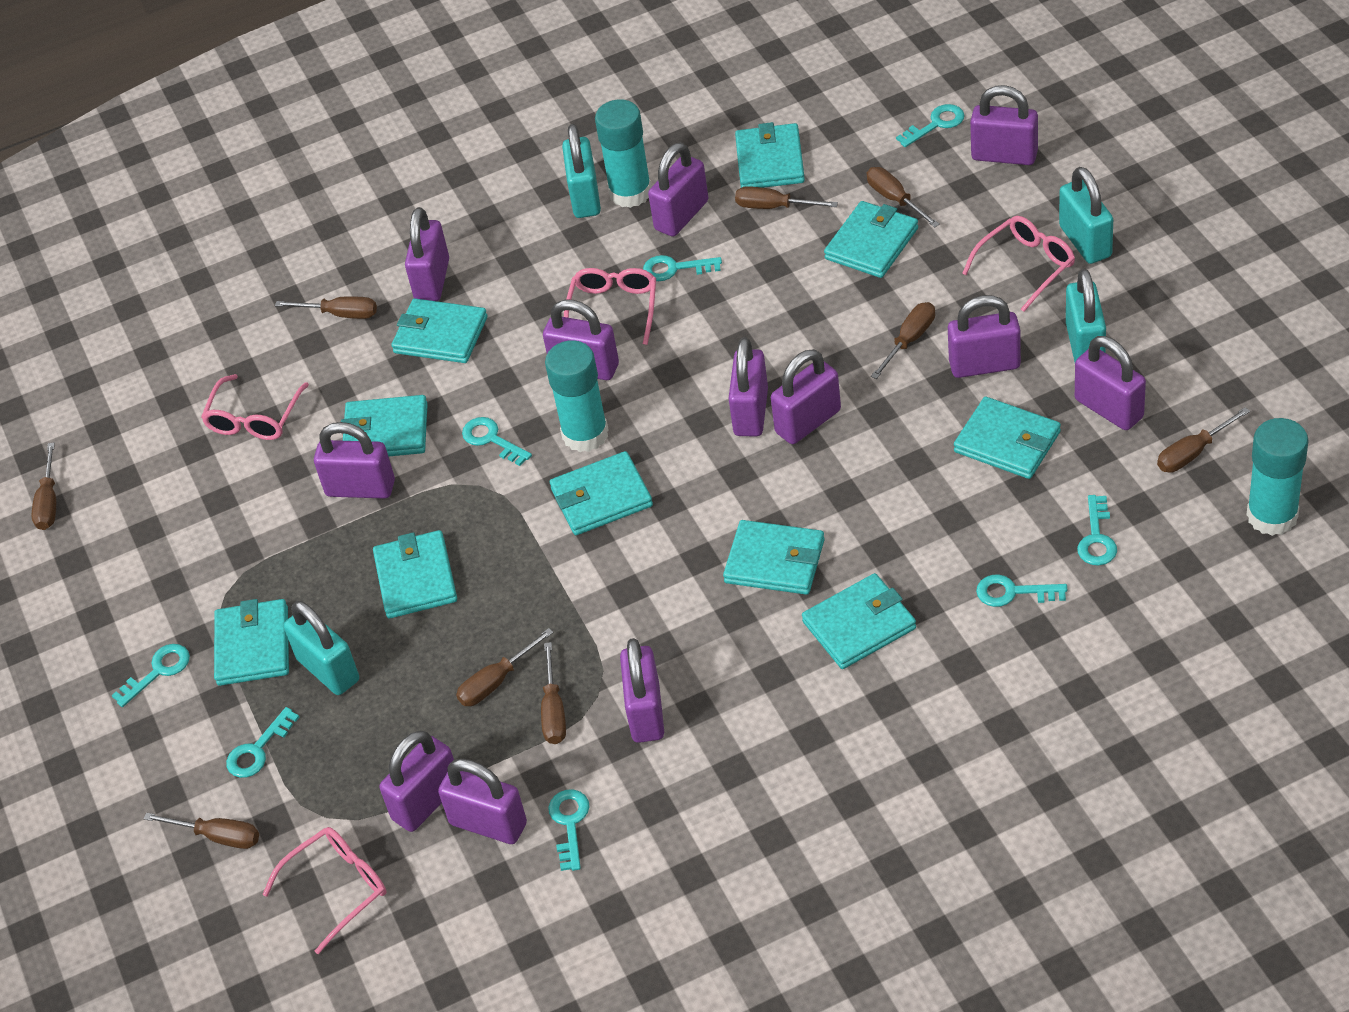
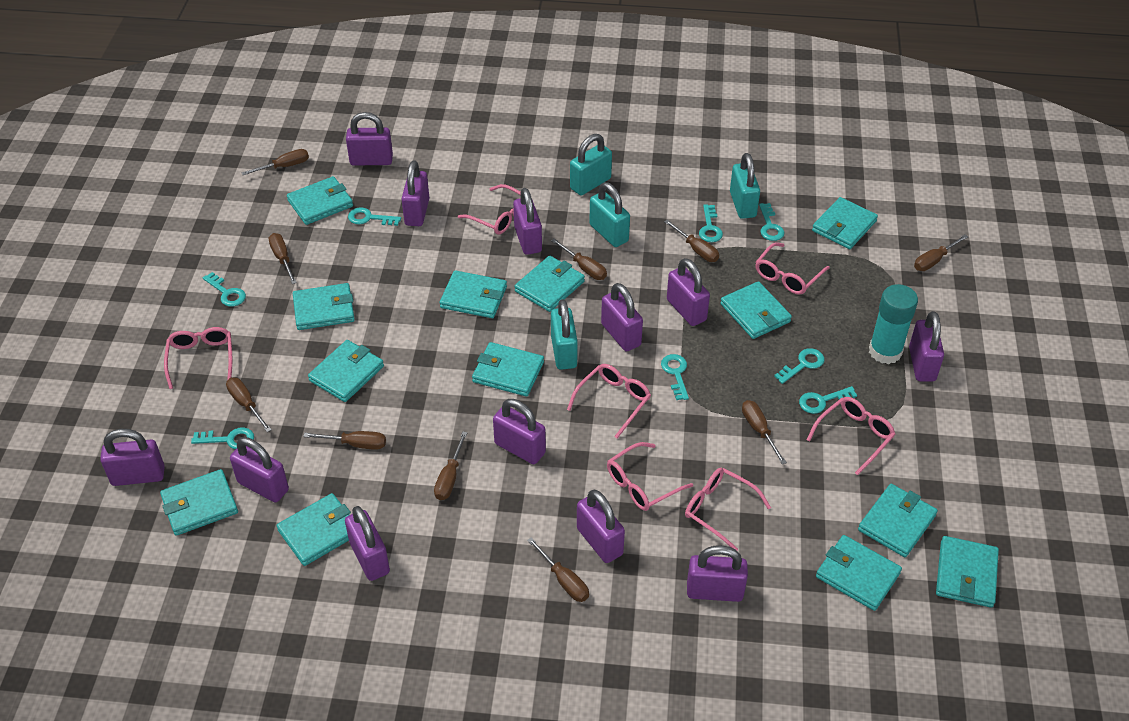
brown screwdriver: [32,443,56,530] [143,813,259,849] [275,296,377,319] [456,628,554,706] [541,642,566,744] [735,186,838,209] [867,167,940,228] [871,302,935,379] [1157,407,1250,473] = 9 -> [226,377,272,432] [241,149,309,175] [269,233,297,284] [303,431,386,450] [434,431,468,500] [527,537,589,602] [551,239,607,280] [664,220,719,262] [742,400,787,465] [914,234,968,271] = 10
pink glasses: [201,374,309,440] [262,827,386,954] [564,268,656,345] [962,216,1075,312] = 4 -> [164,327,232,389] [458,184,521,235] [567,364,651,439] [607,442,693,511] [685,468,771,550] [755,242,830,295] [807,397,895,475] = 7
turquoise glue stick: [545,340,609,452] [595,100,652,208] [1246,418,1309,536] = 3 -> [869,284,918,364] = 1
turquoise wallet: [214,599,289,686] [341,395,428,457] [373,530,457,618] [391,298,487,363] [550,451,653,535] [723,520,825,595] [735,122,805,188] [802,573,916,669] [824,201,918,278] [954,397,1061,479] = 10 -> [160,469,238,536] [277,493,351,566] [287,176,353,225] [293,283,355,330] [308,340,384,402] [440,270,507,318] [472,342,544,397] [514,256,585,312] [720,281,792,339] [812,197,878,249] [816,535,902,611] [858,484,938,557] [936,536,999,608] = 13

